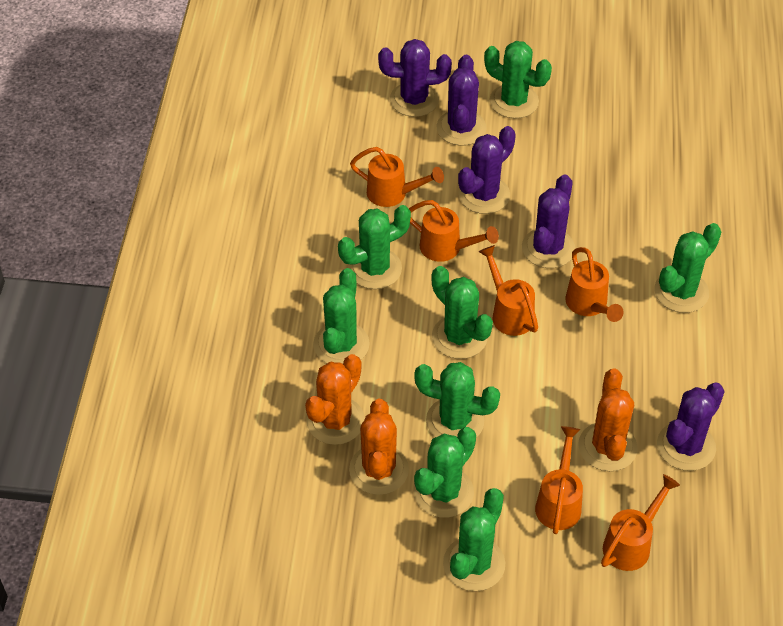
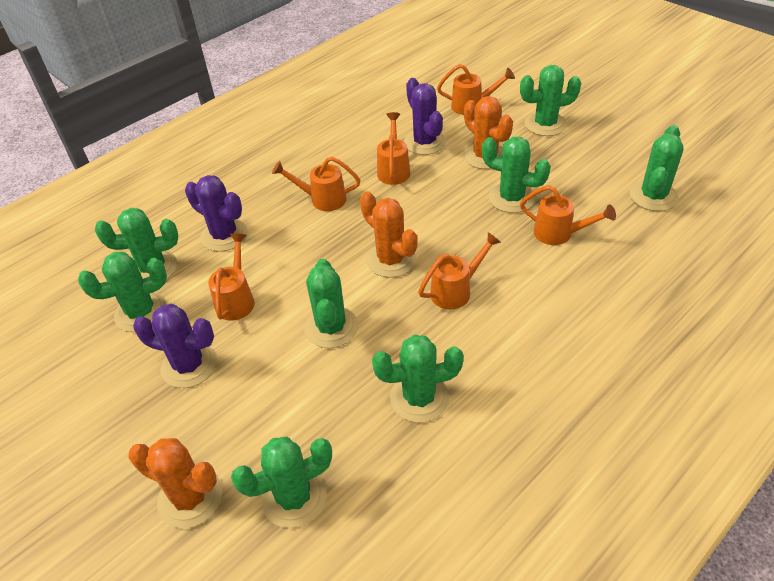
purple cactus: [378,39,452,117] [437,55,487,146] [458,126,516,214] [522,174,575,268] [657,383,725,471] = 5 -> [133,304,217,388] [185,175,248,252] [404,78,446,155] = 3

